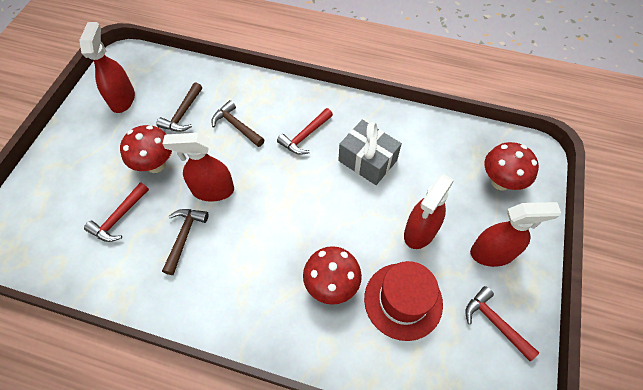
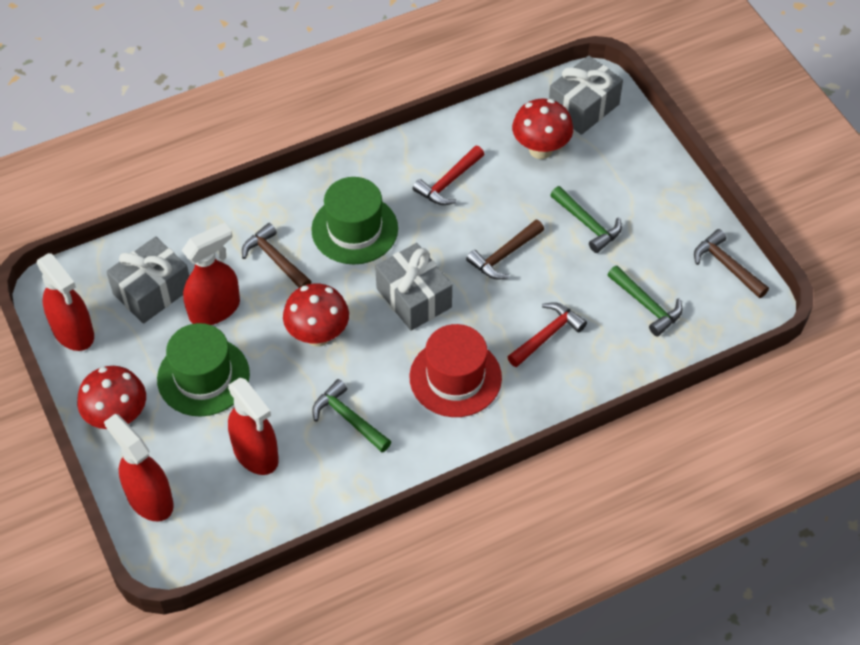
green hammer: none = 0 -> [312,379,391,452] [551,186,622,253] [608,266,683,336] = 3
green hat: none = 0 -> [157,323,250,416] [311,177,398,264] = 2
grey gift: [338,120,402,185] = 1 -> [106,236,189,324] [375,243,452,331] [549,56,623,135] = 3
red hammer: [84,182,149,242] [277,108,333,155] [465,286,539,361] = 3 -> [413,146,484,205] [508,302,587,367] = 2

